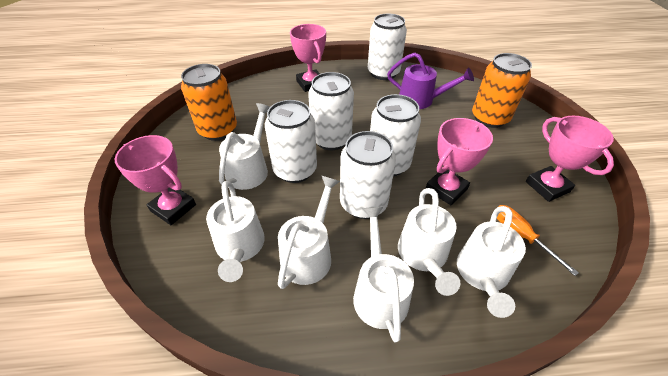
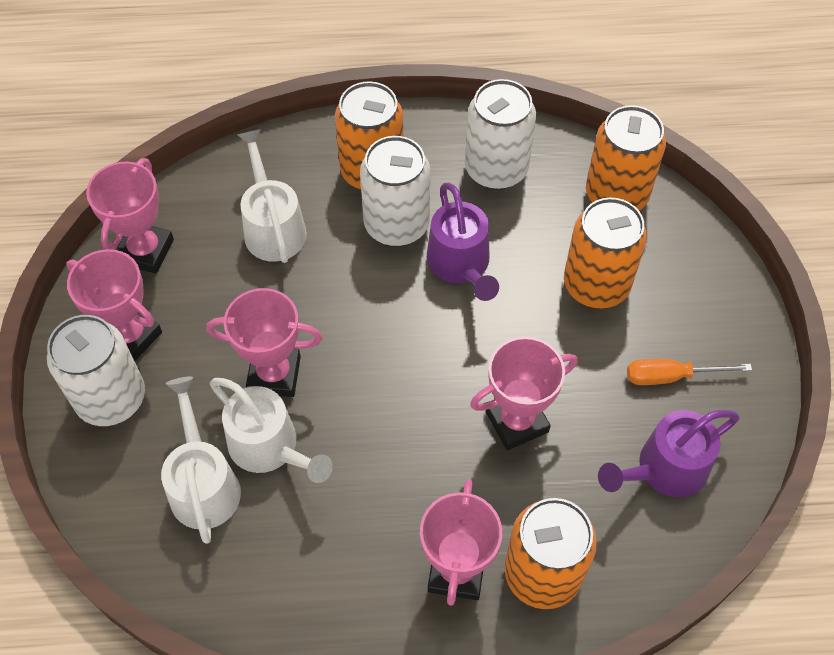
orange can: [181,64,237,141] [472,53,532,128] = 2 -> [335,81,403,190] [504,498,597,609] [564,197,647,308] [586,105,666,210] = 4
pink trophy: [115,135,196,225] [290,24,326,92] [425,118,493,205] [526,116,614,202] = 4 -> [66,249,162,361] [86,158,174,274] [206,288,323,397] [420,479,502,606] [470,337,577,450] = 5
purple watering can: [387,53,474,109] = 1 -> [427,183,499,301] [598,410,739,497] = 2
white can: [265,100,317,183] [308,72,354,150] [340,131,396,219] [368,14,407,80] [370,94,421,176] = 5 -> [47,315,145,426] [360,136,431,247] [465,79,536,190] = 3
white watering can: [206,181,265,282] [219,103,270,190] [278,176,340,289] [353,207,414,342] [398,188,460,296] [457,206,526,318] = 6 -> [161,376,241,544] [210,378,333,483] [237,129,307,263] = 3

